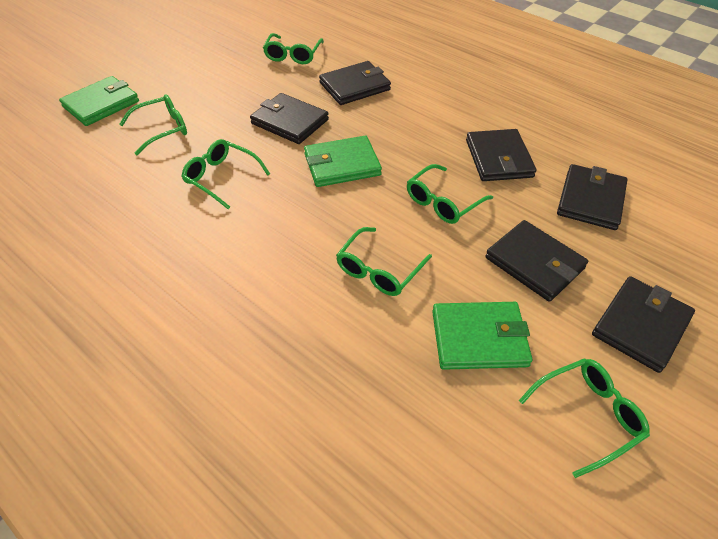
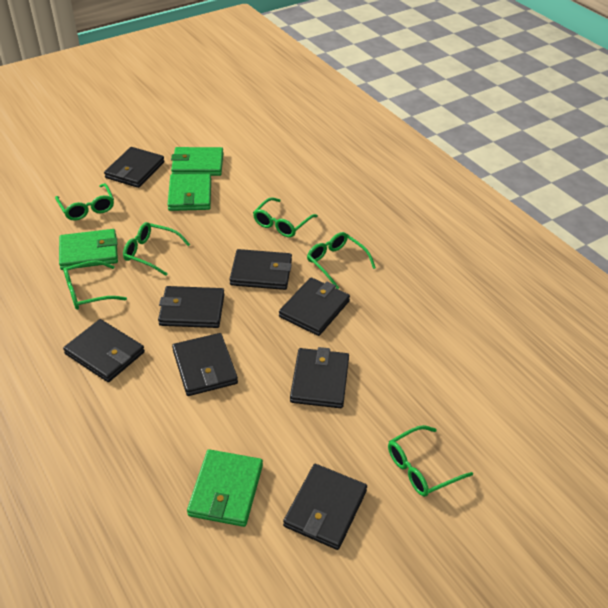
black wallet: [250,93,329,144] [319,61,391,105] [466,129,537,181] [485,220,588,302] [557,164,628,230] [592,276,695,373] = 6 -> [63,319,145,382] [104,147,165,188] [158,286,224,328] [172,333,238,396] [229,249,292,290] [279,277,350,336] [283,464,367,550] [290,347,349,408] = 8
green wallet: [59,76,139,126] [304,136,382,187] [432,302,532,370] = 3 -> [59,229,118,270] [167,173,211,211] [171,147,223,176] [187,449,263,527] = 4

